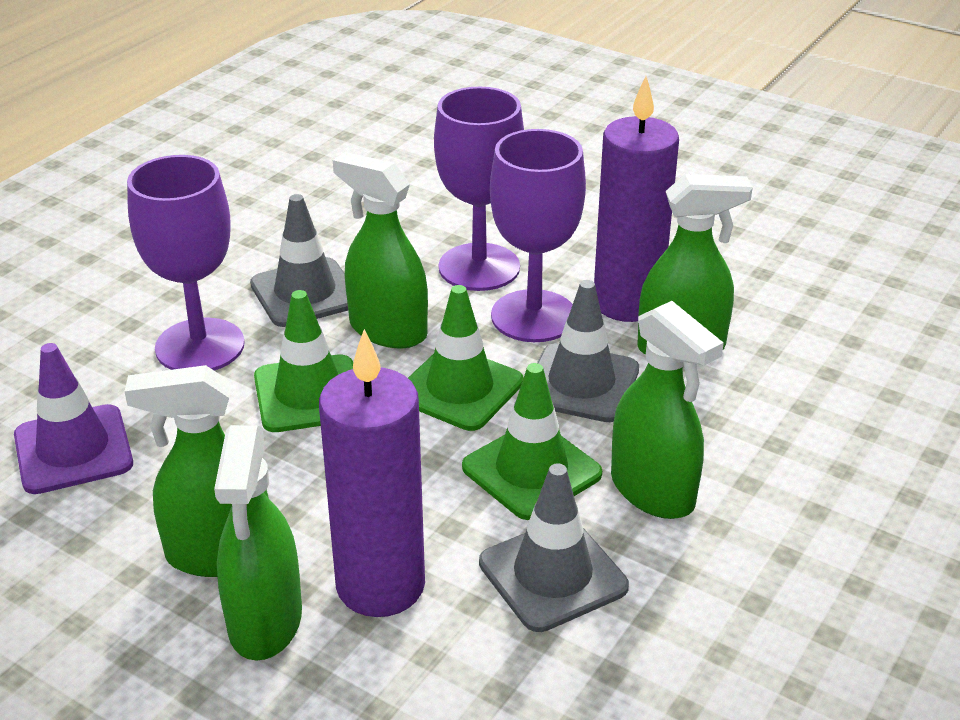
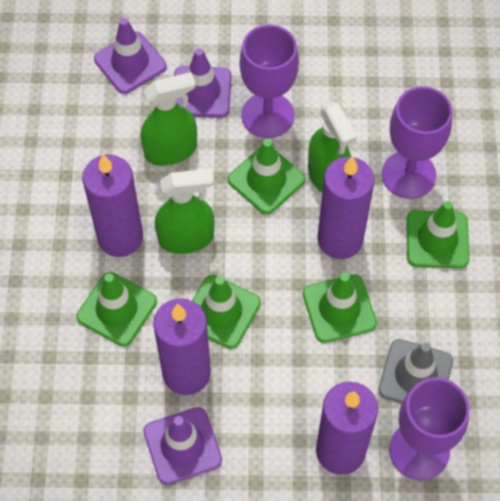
green spray bottle: [124,365,269,577] [214,425,302,661] [333,152,428,348] [611,301,724,519] [638,174,753,355] = 5 -> [141,72,197,166] [155,169,214,254] [308,101,357,193] = 3
green traffic cone: [254,290,353,432] [408,285,523,431] [462,363,602,520] = 3 -> [77,272,157,346] [192,275,261,349] [228,139,305,214] [303,273,377,343] [406,201,469,268] = 5
grey traffic cone: [250,194,348,327] [479,463,629,632] [537,280,639,422] = 3 -> [379,339,453,403] = 1
purple candle: [319,329,425,617] [594,76,679,322] = 2 -> [82,154,143,257] [153,298,211,395] [316,382,378,475] [317,156,374,259] = 4
purple traffic cone: [14,343,133,494] = 1 -> [94,18,167,94] [144,407,222,485] [174,48,232,118] = 3

